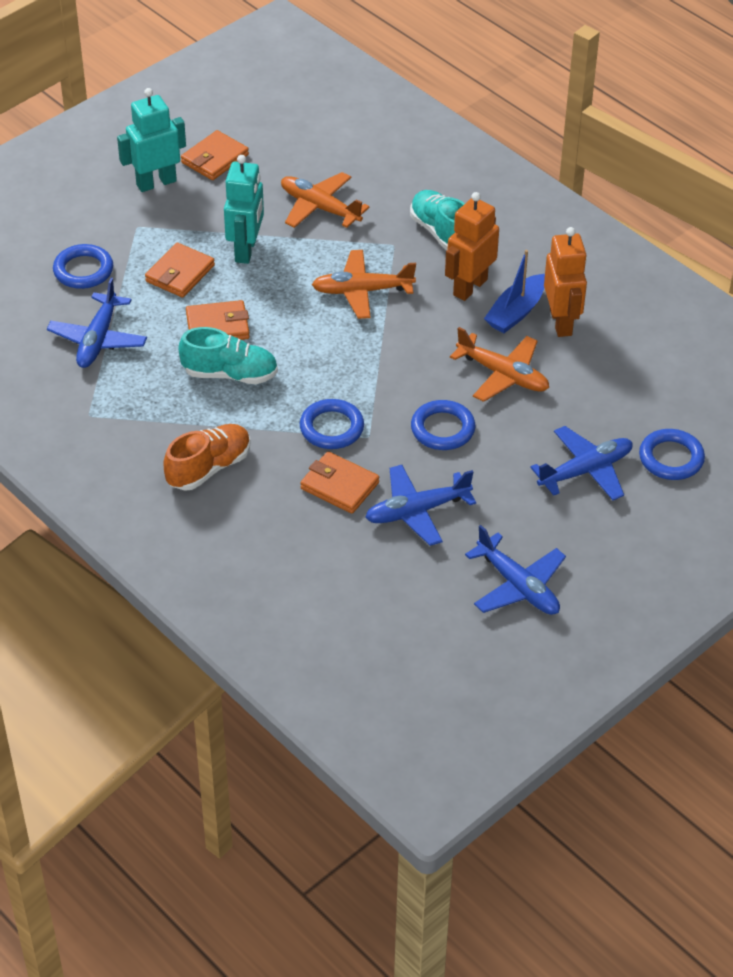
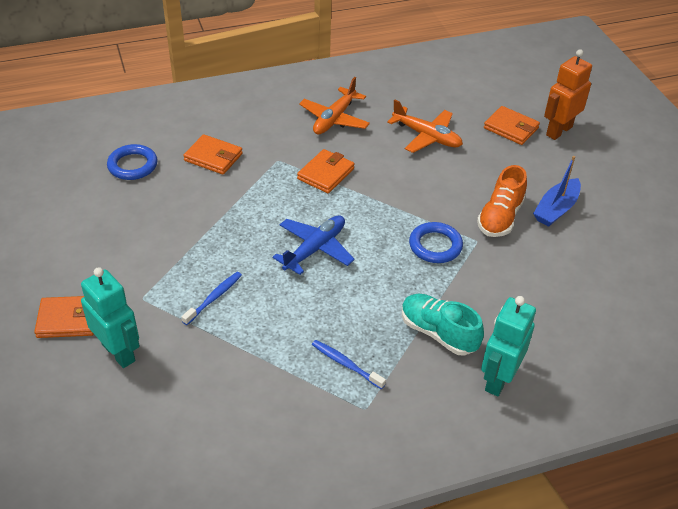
blue plane: [47,278,147,368] [365,465,476,546] [465,525,566,615] [530,426,633,500] = 4 -> [273,215,355,275] = 1
blue ring: [53,244,113,289] [300,399,364,449] [411,400,475,450] [639,429,705,480] = 4 -> [107,144,158,180] [409,222,463,263] = 2
blue toothbrush: none = 0 -> [182,272,242,325] [312,340,386,389] = 2
orange plane: [281,172,370,228] [312,250,416,319] [450,327,549,402] = 3 -> [299,77,370,134] [387,100,463,153] = 2
orange robot: [445,192,499,301] [544,227,587,337] = 2 -> [544,49,592,140] = 1
turquoise shoe: [179,327,278,384] [410,190,465,250] = 2 -> [402,294,484,356] = 1

